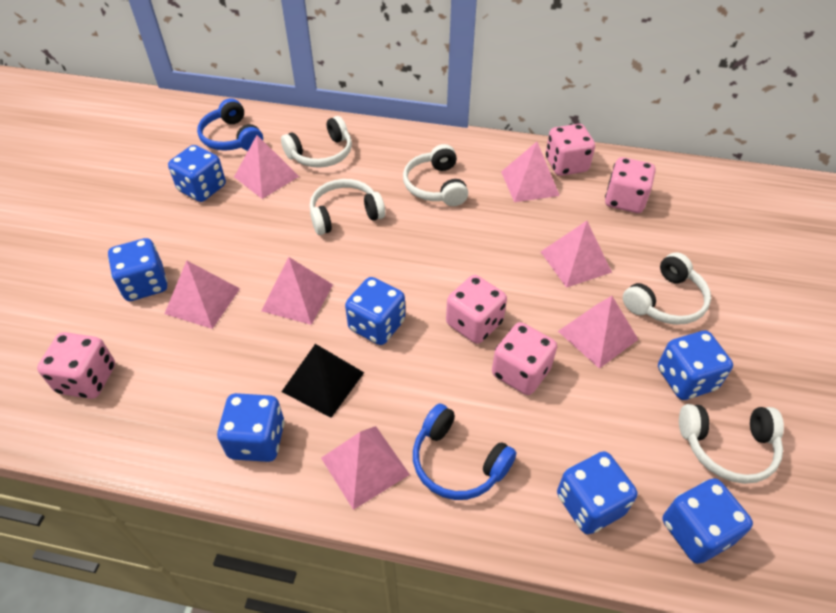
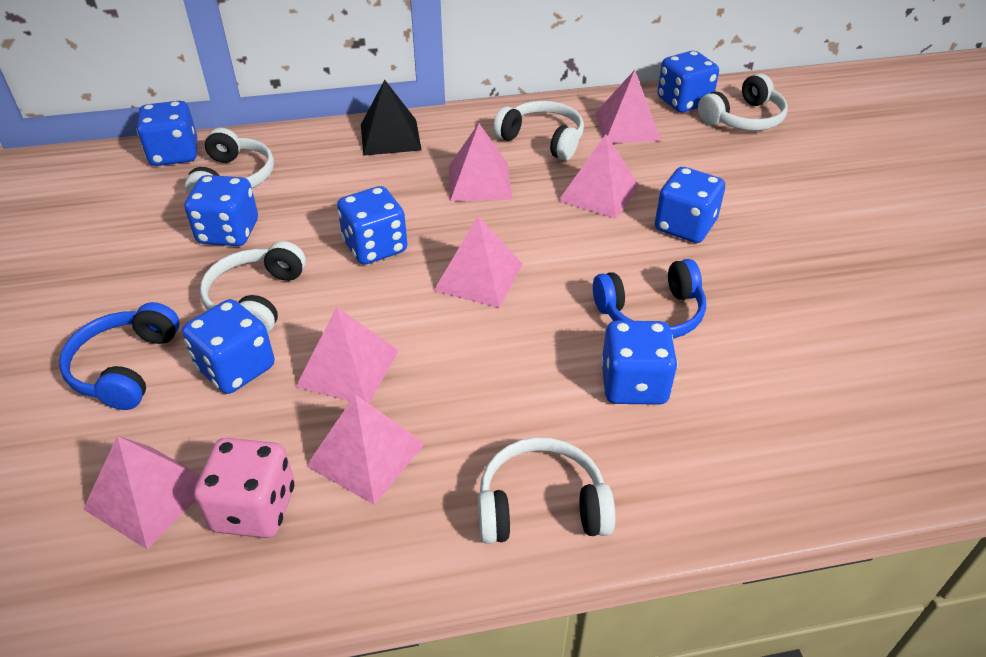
pink dice: [37,332,115,399] [446,275,507,344] [492,322,557,395] [546,124,595,176] [605,157,655,213] = 5 -> [194,438,294,538] = 1

